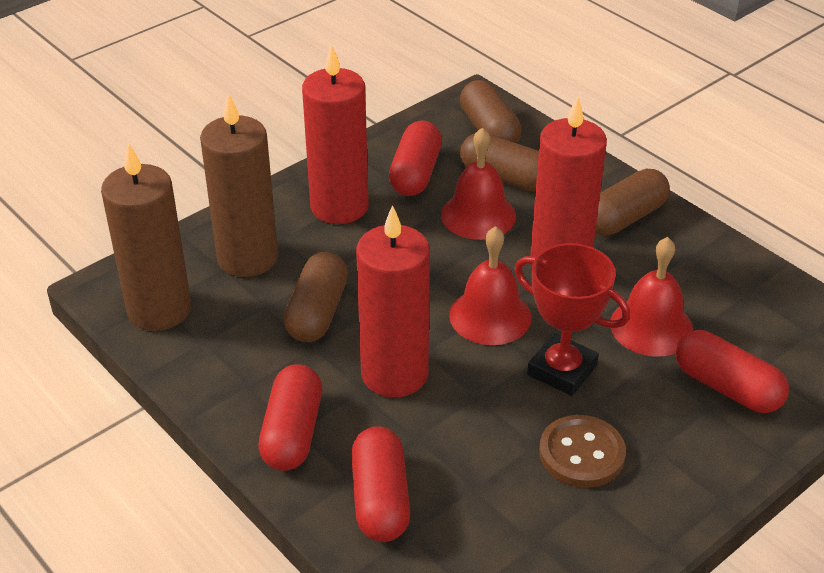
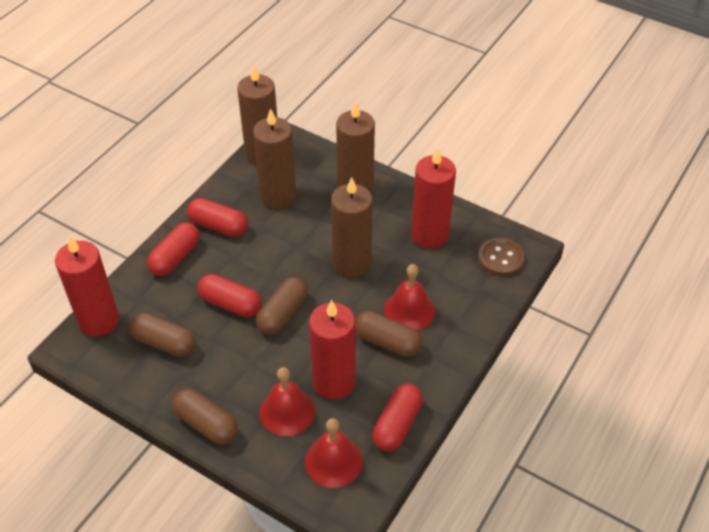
brown candle: [101,143,191,331] [200,93,278,277] = 2 -> [237,65,277,164] [253,108,296,209] [331,177,373,278] [336,101,375,194] = 4
red trophy: [514,243,630,396] = 1 -> none = 0

